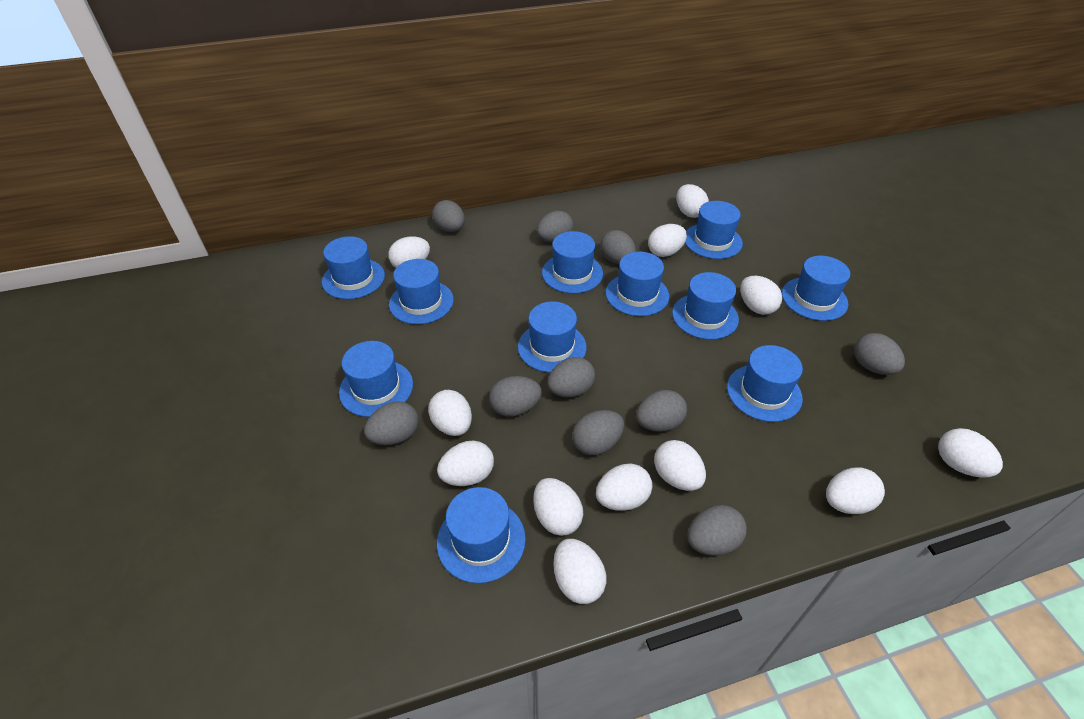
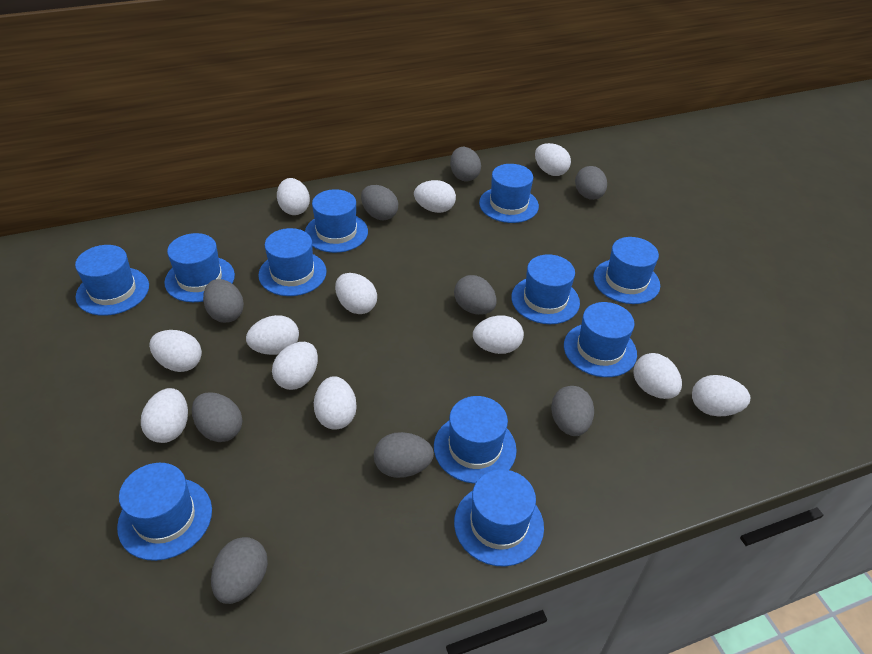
grey egg: [364,401,419,445] [432,200,465,232] [489,376,542,417] [537,211,573,242] [547,357,595,397] [572,410,624,455] [600,230,636,264] [636,390,687,432] [687,505,747,555] [854,333,905,375] = 10 -> [192,392,243,442] [203,279,244,323] [211,537,268,604] [361,185,398,220] [374,432,434,478] [450,147,481,181] [454,275,496,315] [551,386,594,436] [575,166,607,200] = 9

